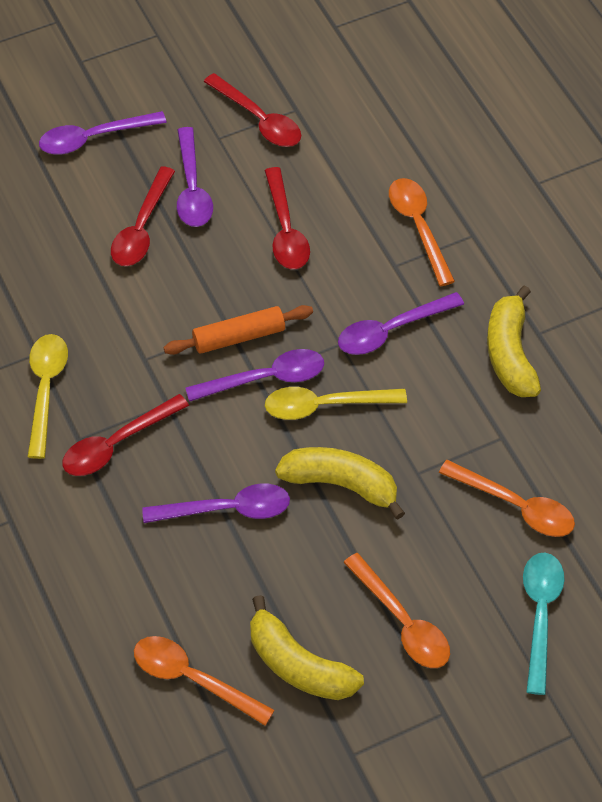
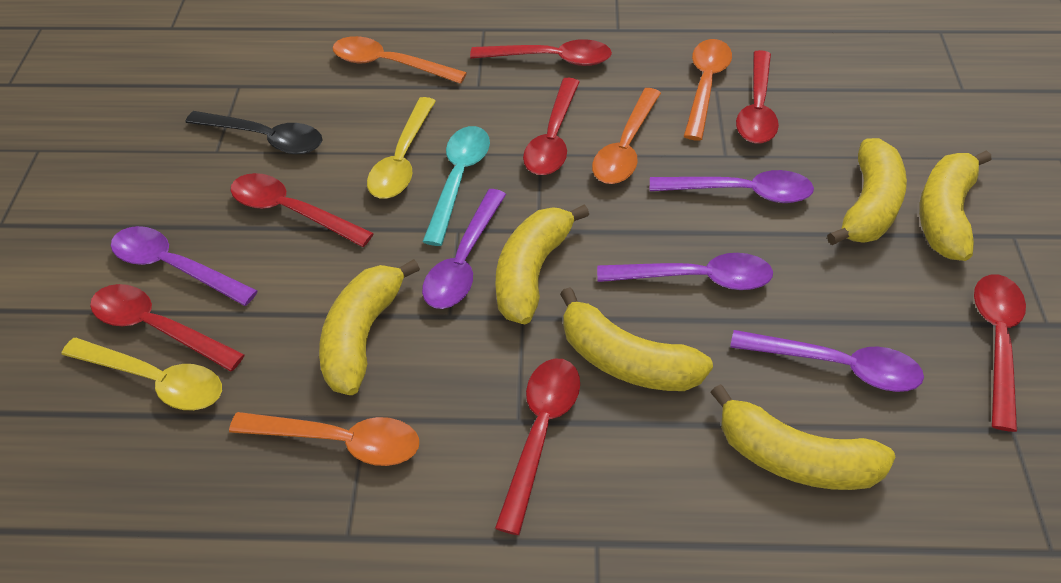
black spoon: none = 0 -> [185,111,322,154] = 1
orange rolling pin: [163,305,313,355] = 1 -> none = 0
red spoon: [62,394,189,476] [111,166,175,266] [204,73,301,147] [264,167,310,269] = 4 -> [90,284,245,371] [231,173,374,247] [470,39,612,66] [495,359,580,535] [523,78,580,175] [736,50,779,144] [974,274,1026,432] = 7
yellow banana: [250,595,364,700] [275,447,405,520] [487,285,541,397] = 3 -> [319,259,420,395] [496,204,589,324] [560,287,713,391] [710,384,895,490] [827,138,907,245] [919,150,991,261] = 6

